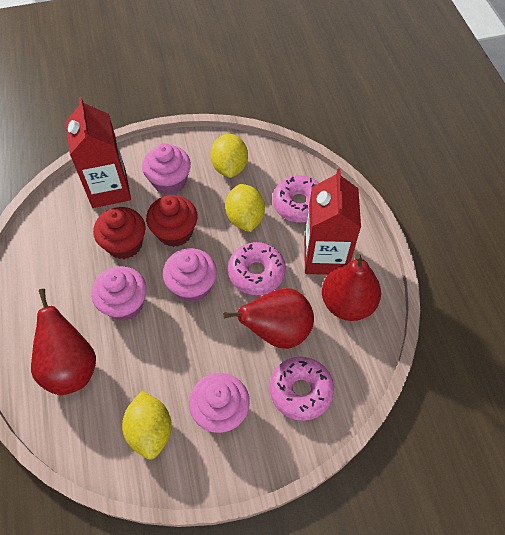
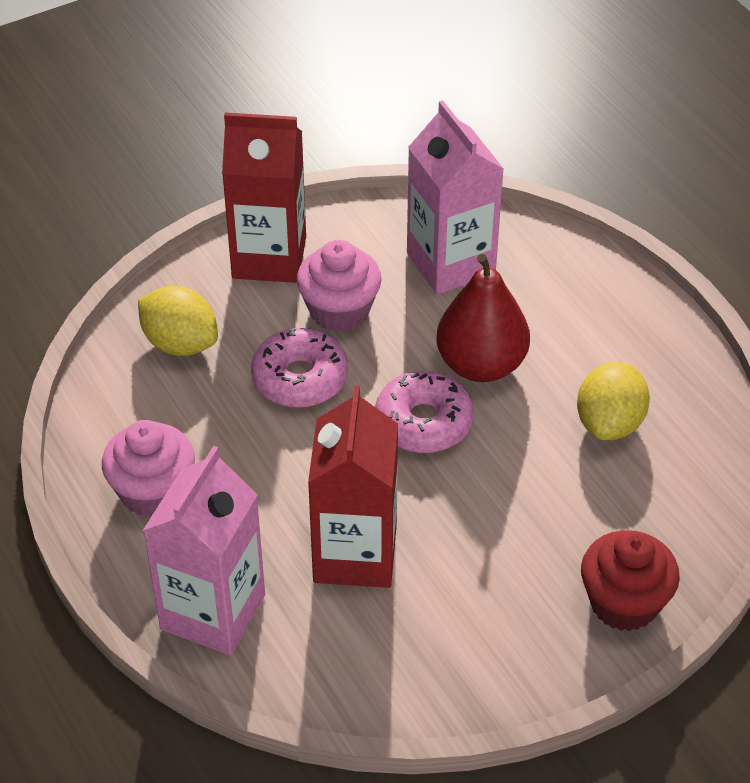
pink carton: none = 0 -> [143,446,265,655] [407,100,504,294] = 2
pink cupcake: [91,266,147,321] [142,143,191,195] [163,248,217,302] [189,373,250,433] = 4 -> [102,420,195,517] [297,240,382,332] = 2
pink donut: [228,242,286,295] [270,357,334,421] [273,175,319,223] = 3 -> [251,328,348,408] [375,371,474,453] = 2
red cupcake: [93,207,146,259] [146,195,198,247] = 2 -> [581,530,680,631] = 1
red pear: [31,289,96,395] [223,288,314,349] [322,253,381,321] = 3 -> [437,254,530,382] = 1
yellow lemon: [122,391,172,459] [210,134,248,178] [225,184,265,232] = 3 -> [138,286,218,356] [577,362,650,440] = 2

